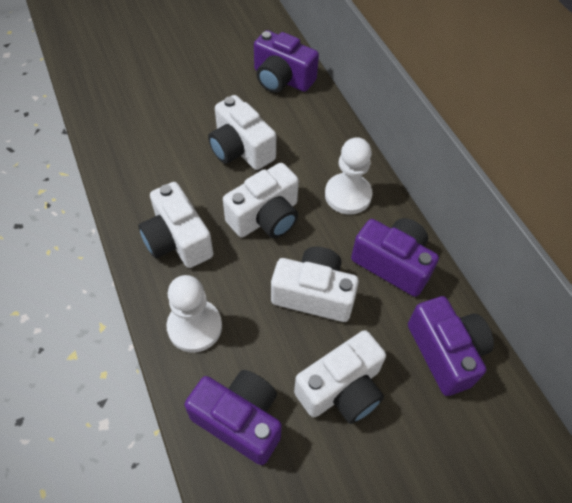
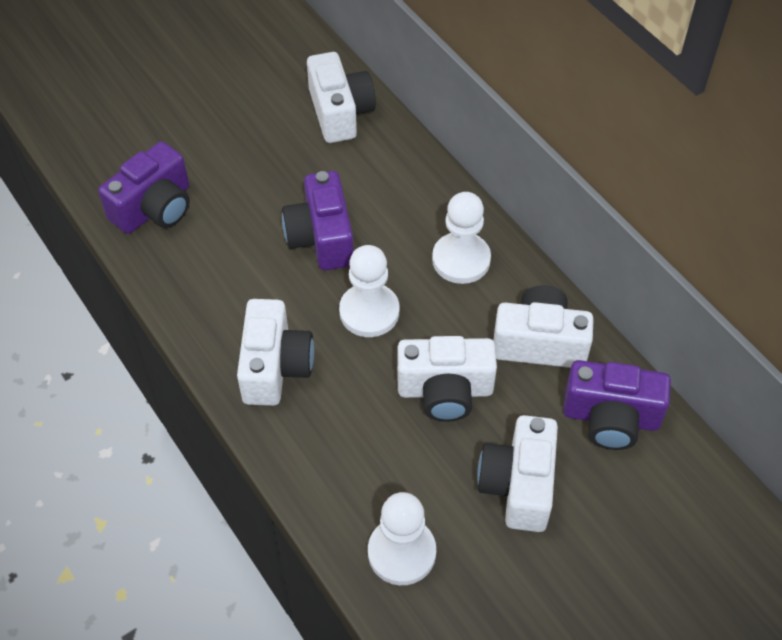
purple camera: [184,370,282,465] [254,30,319,93] [351,218,439,297] [408,296,494,396] = 4 -> [98,141,190,234] [282,171,354,270] [563,360,671,450] = 3
white pawn: [166,275,222,353] [325,137,372,215] = 2 -> [339,245,399,337] [368,492,436,585] [432,192,491,284] = 3

